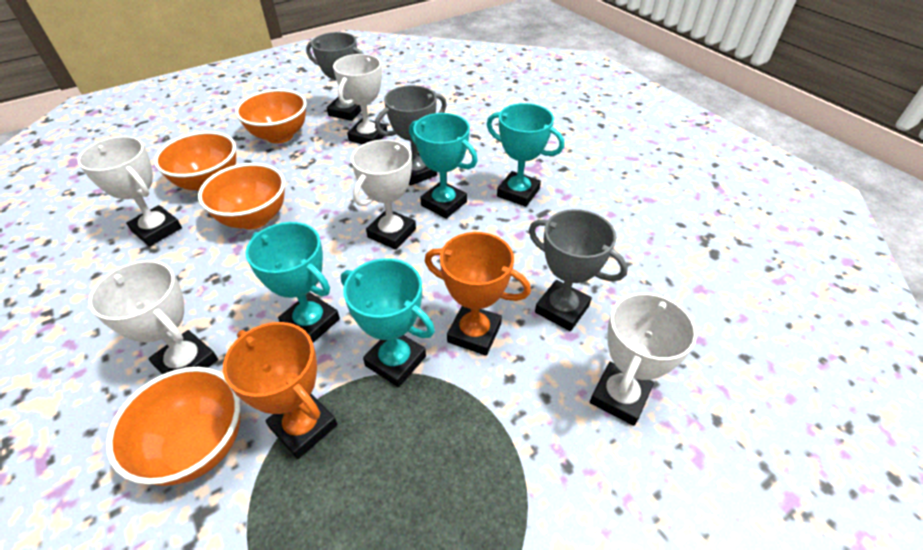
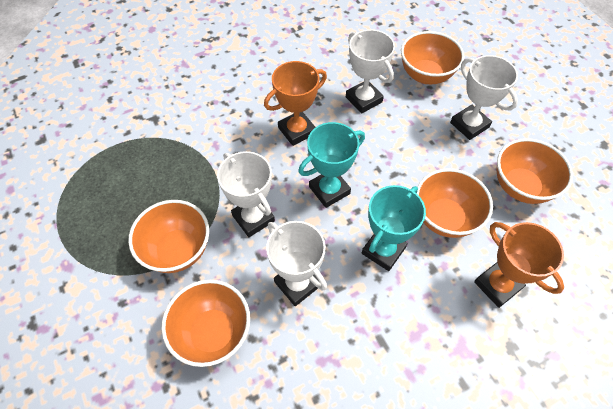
grey trophy: [306,32,364,121] [375,85,447,186] [529,209,628,331] = 3 -> none = 0
orange bowl: [106,367,240,486] [154,131,236,192] [198,163,285,229] [235,89,307,144] = 4 -> [128,200,209,273] [162,280,250,367] [401,31,464,84] [417,168,493,238] [497,138,573,204] = 5
turquoise trophy: [245,222,340,343] [341,258,435,387] [409,113,478,219] [487,103,564,207] = 4 -> [298,122,365,208] [362,185,426,271] = 2
white trophy: [77,136,182,246] [89,260,218,374] [333,54,387,144] [351,139,416,250] [590,293,697,426] = 5 -> [217,151,275,237] [266,221,327,306] [346,30,395,114] [450,55,518,140] = 4

